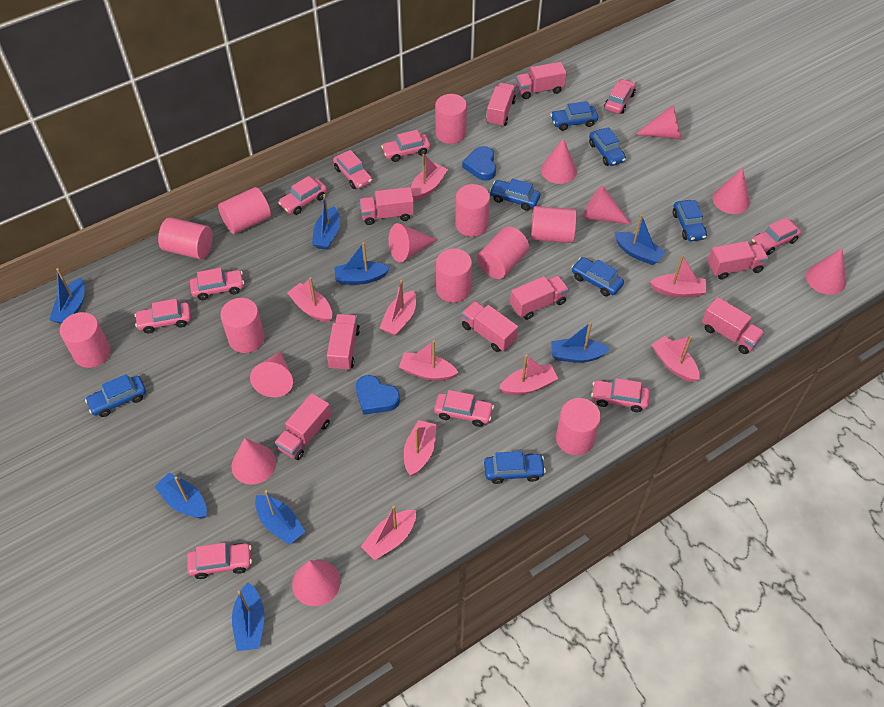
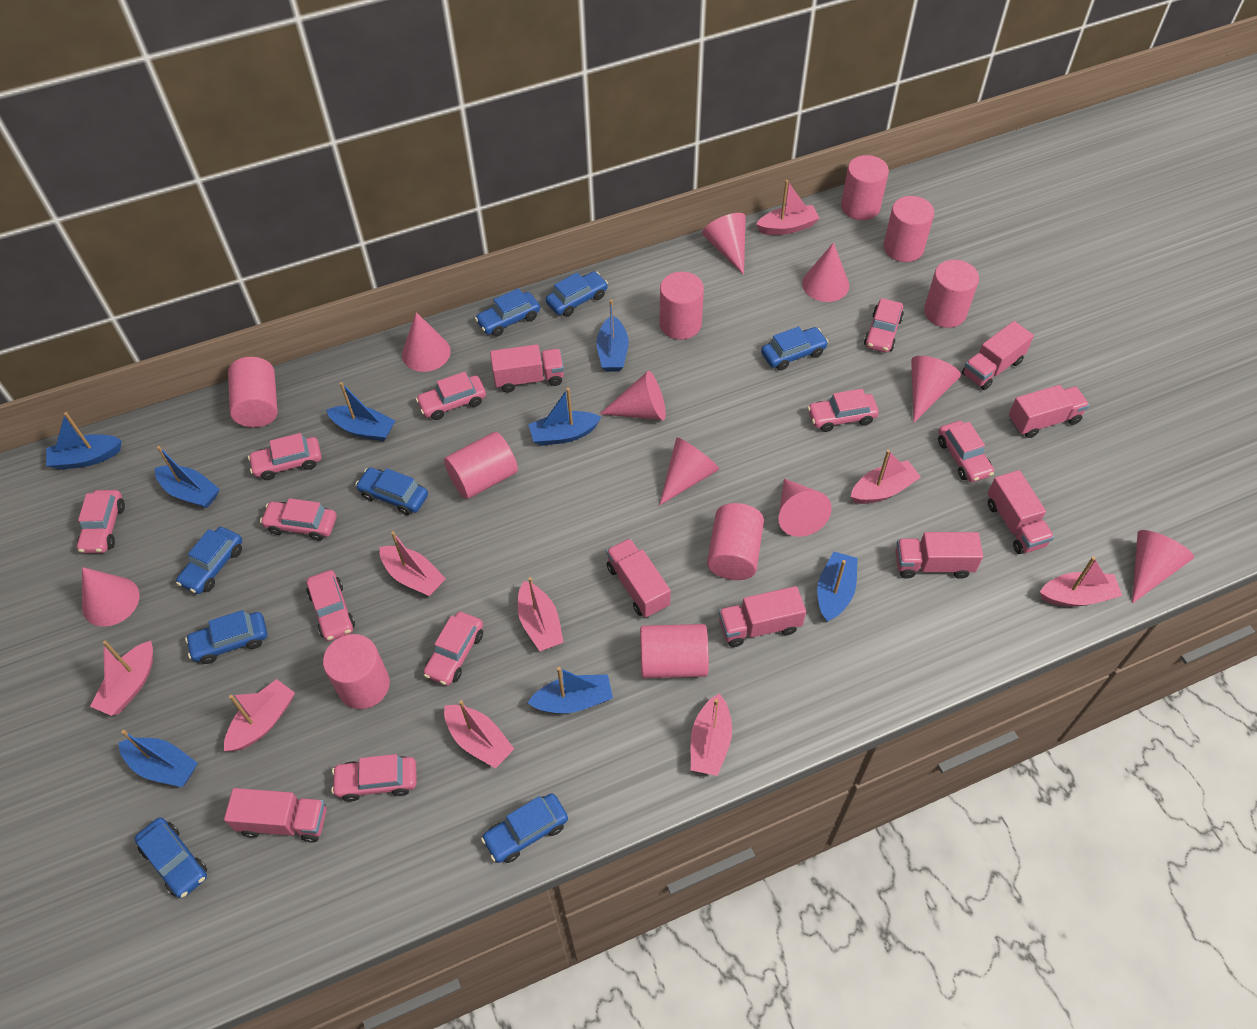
blue car: [85,374,146,417] [484,451,546,484] [489,178,540,211] [550,101,598,131] [571,257,624,296] [589,127,626,166] [673,200,707,241] = 7 -> [135,818,207,898] [176,527,242,594] [185,610,267,664] [355,468,428,515] [475,288,540,337] [481,793,568,863] [546,271,608,317] [761,327,828,370] = 8
blue heart: [356,375,400,415] [462,146,496,181] = 2 -> none = 0
pink cylinder: [60,312,111,368] [158,217,213,259] [218,187,271,234] [220,298,265,353] [435,94,467,144] [436,248,472,303] [455,184,490,237] [477,226,529,279] [531,206,577,243] [556,398,601,456] = 10 -> [228,357,278,427] [323,634,390,709] [444,432,518,499] [640,624,709,678] [660,272,704,340] [707,503,764,580] [841,155,889,220] [884,196,934,262] [924,260,979,328] = 9
pink truck: [275,393,331,460] [327,314,360,371] [360,187,414,225] [461,301,518,352] [486,83,516,127] [510,276,569,320] [516,62,567,99] [702,297,765,354] [708,241,768,280] = 9 -> [224,788,326,843] [490,344,564,393] [606,538,671,618] [719,586,806,647] [895,532,983,579] [962,321,1034,390] [988,470,1054,554] [1009,385,1089,438] = 8

